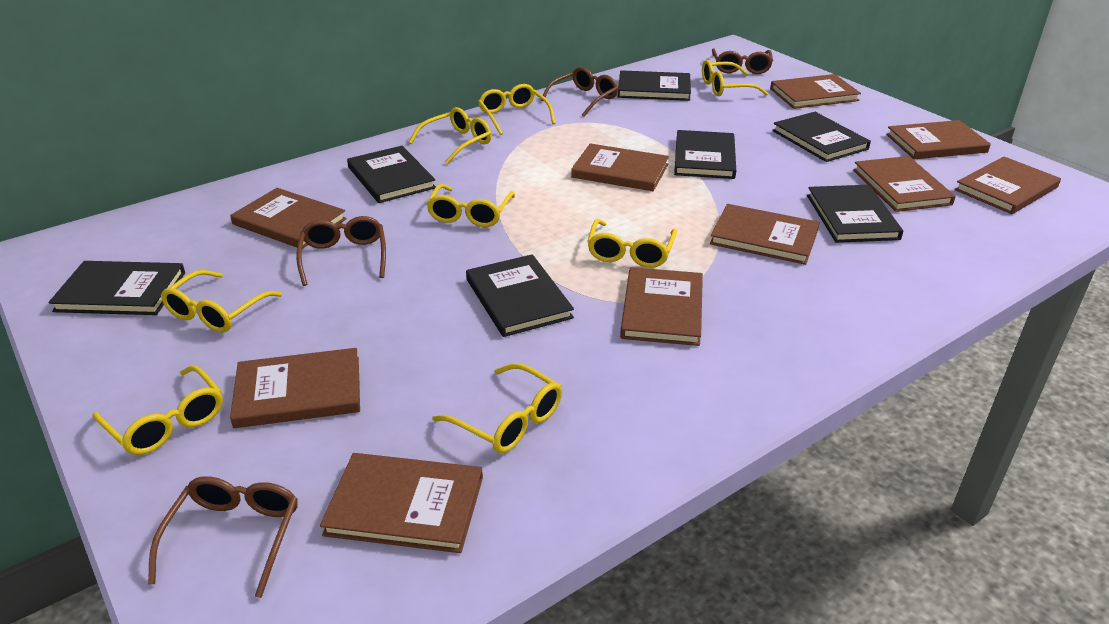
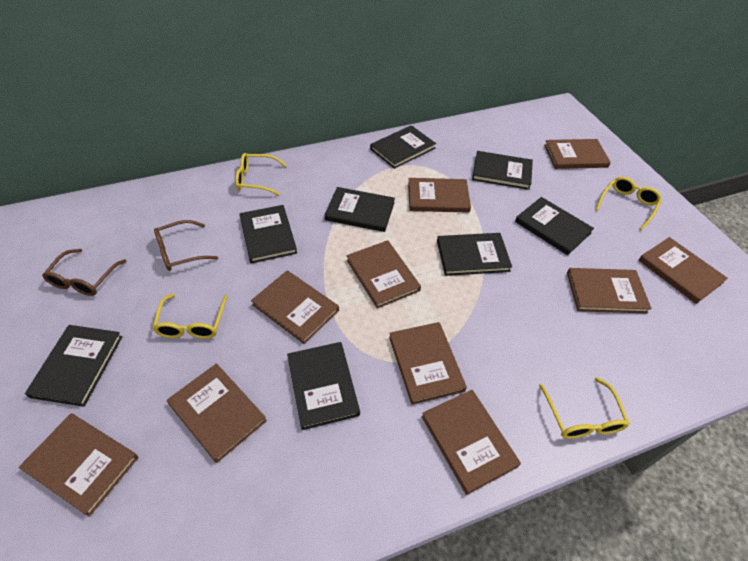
black book: [49,261,185,315] [347,146,436,203] [466,254,574,337] [618,70,691,101] [674,130,736,179] [772,112,871,162] [807,185,903,243] = 7 -> [25,325,122,407] [240,205,297,264] [287,342,360,430] [325,187,395,232] [370,125,436,169] [437,233,512,276] [472,151,533,190] [515,197,594,255] = 8
brown glasses: [148,476,298,598] [296,216,386,286] [541,67,618,117] [712,48,773,74] = 4 -> [42,249,126,296] [154,220,218,271] = 2
yellow glasses: [93,365,223,455] [161,270,282,333] [409,107,492,164] [426,184,515,227] [432,363,562,453] [478,84,556,135] [587,219,677,268] [702,60,769,96] = 8 -> [152,293,228,339] [235,153,287,195] [539,377,630,439] [596,177,662,230] = 4

